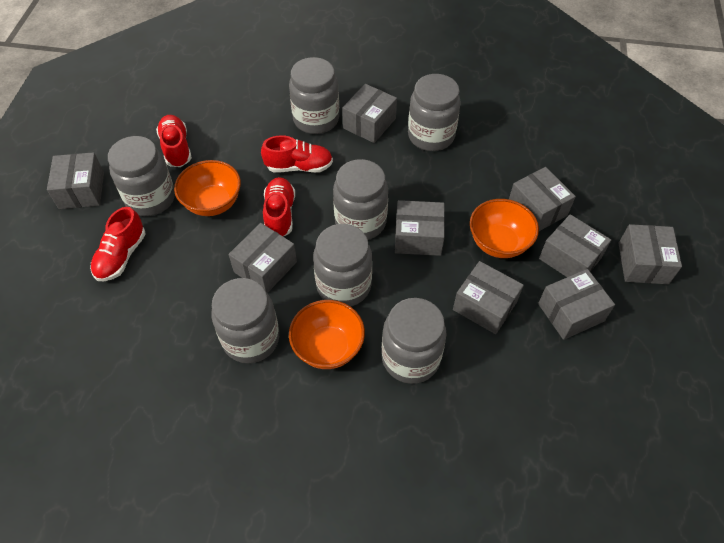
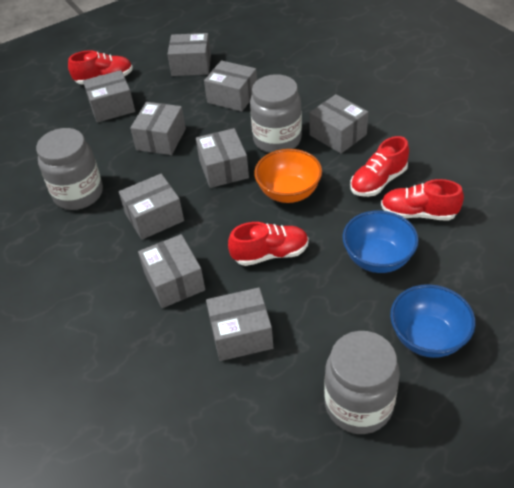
blue bowl: none = 0 -> [343,211,419,273] [390,284,476,358] = 2
grey jar: [108,136,175,216] [211,278,279,363] [289,57,339,134] [313,224,372,307] [333,159,388,240] [382,298,446,384] [408,74,461,151] = 7 -> [36,128,103,210] [250,74,302,153] [324,331,400,434] = 3
orange bowl: [174,160,241,216] [289,300,365,369] [470,199,539,258] = 3 -> [254,149,322,203] = 1

